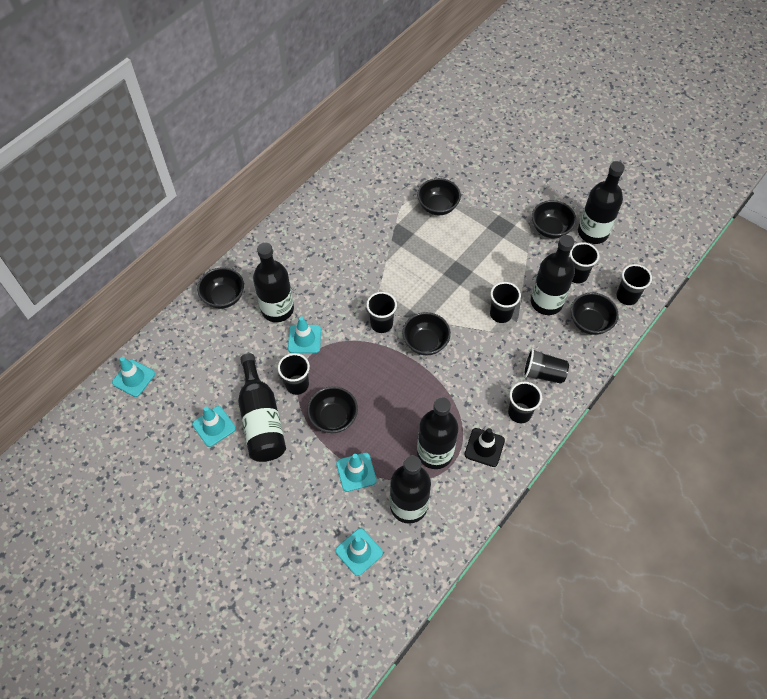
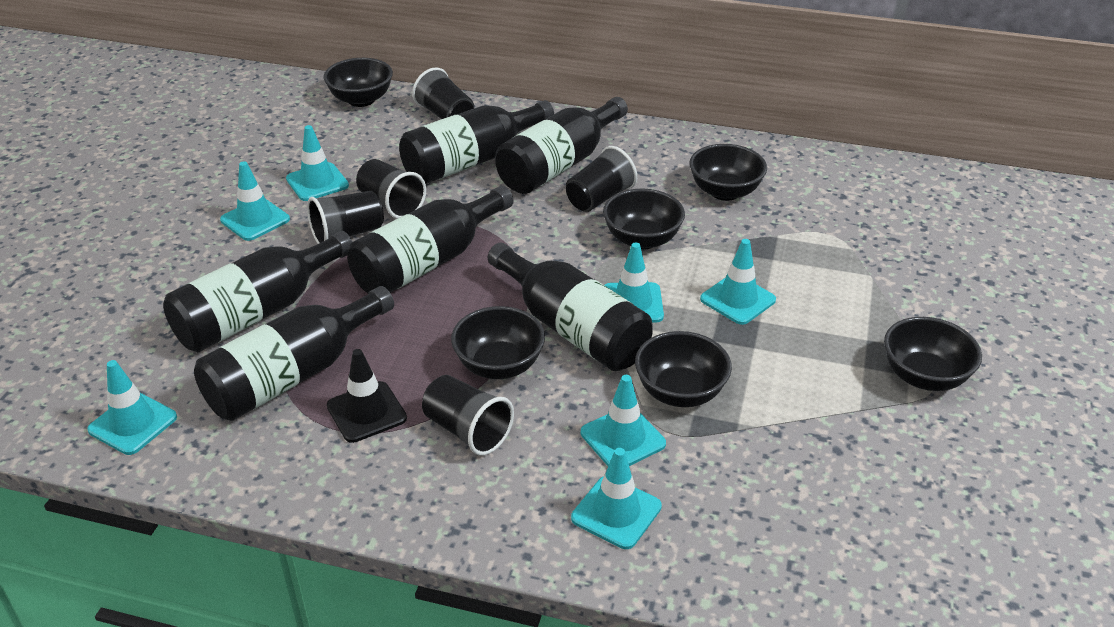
black cup: [278,353,310,395] [366,292,397,333] [490,282,521,323] [508,382,542,423] [523,348,569,384] [570,242,599,283] [616,264,652,305] = 7 -> [307,191,384,244] [356,159,426,219] [412,67,474,119] [422,375,514,456] [566,146,637,212] = 5
turquoise traffic cone: [112,357,155,397] [192,406,236,447] [288,316,321,353] [335,528,383,576] [336,453,377,492] = 5 -> [87,360,177,455] [220,161,290,241] [286,125,349,201] [571,448,662,549] [581,375,666,466] [604,242,664,323] [700,239,776,325] = 7

